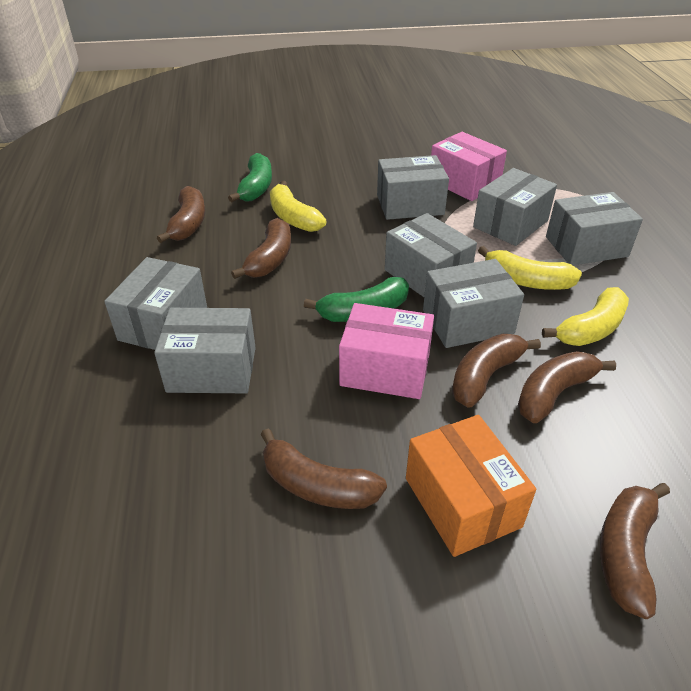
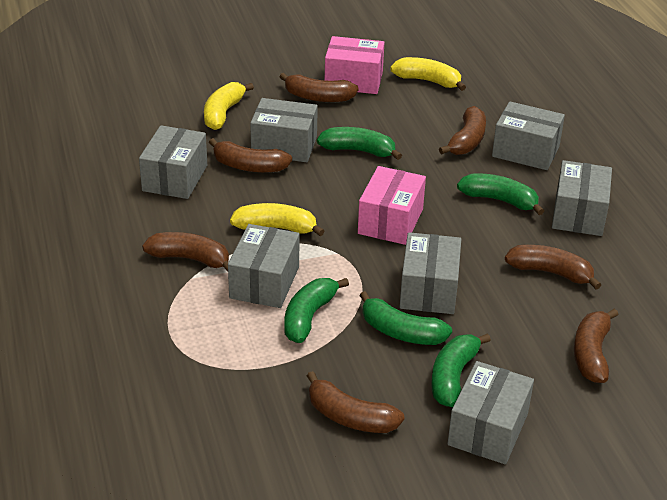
brown banana: [157,186,205,243] [231,218,291,279] [261,428,387,509] [452,334,541,408] [518,351,616,423] [600,483,670,619] = 6 -> [142,232,229,271] [209,138,292,173] [279,73,359,102] [307,371,404,433] [439,106,486,155] [505,245,601,289] [574,309,618,383] = 7
green banana: [228,153,272,202] [304,277,409,322] = 2 -> [284,278,349,343] [317,127,402,160] [359,291,452,345] [431,333,491,407] [457,173,544,215] = 5
orange box: [406,415,536,557] = 1 -> none = 0

